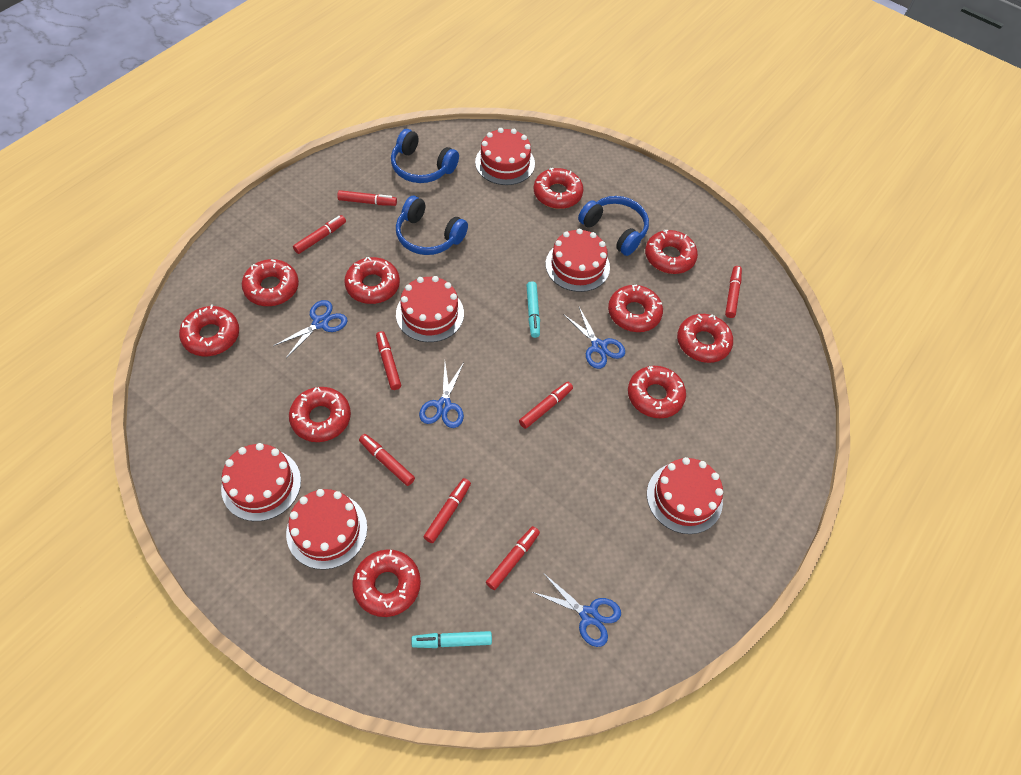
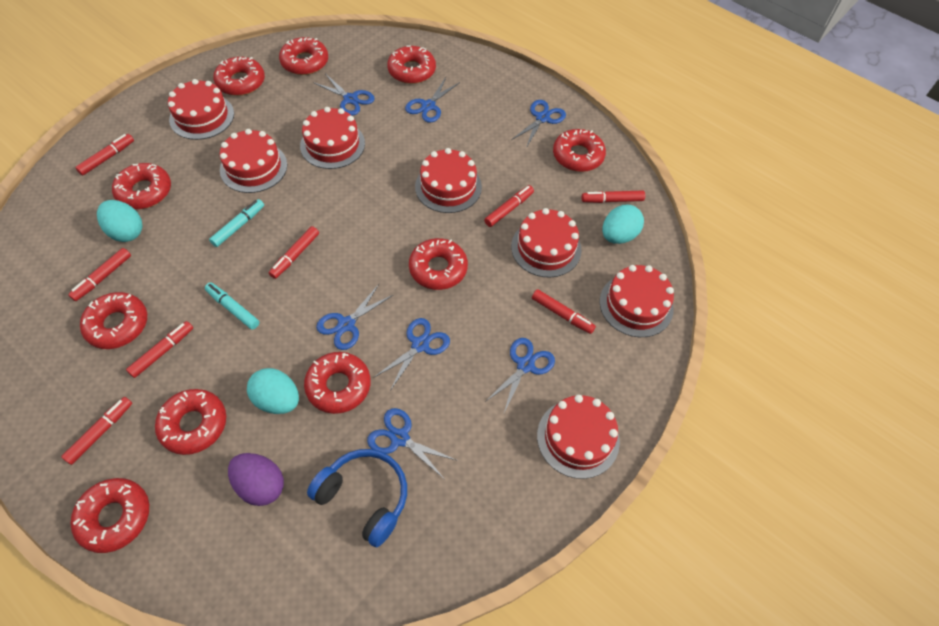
blue headphones: [391,129,459,183] [396,196,468,255] [578,196,649,256] = 3 -> [307,449,407,547] = 1
blue scissors: [273,300,348,358] [419,362,464,428] [532,573,621,647] [563,307,625,369] = 4 -> [313,74,375,115] [316,284,393,350] [367,408,458,479] [374,318,450,391] [405,77,460,123] [485,338,555,413] [511,100,566,148] = 7
purple egg: none = 0 -> [228,453,284,506] = 1
red cake: [221,443,301,521] [286,489,367,570] [396,276,464,342] [475,128,535,185] [545,228,610,292] [647,457,723,534] = 6 -> [168,79,234,140] [220,129,287,193] [300,107,365,169] [415,148,482,213] [511,208,582,278] [537,395,620,479] [600,265,674,337] = 7
turquoise egg: none = 0 -> [97,200,143,242] [247,368,299,414] [602,205,644,244] = 3

